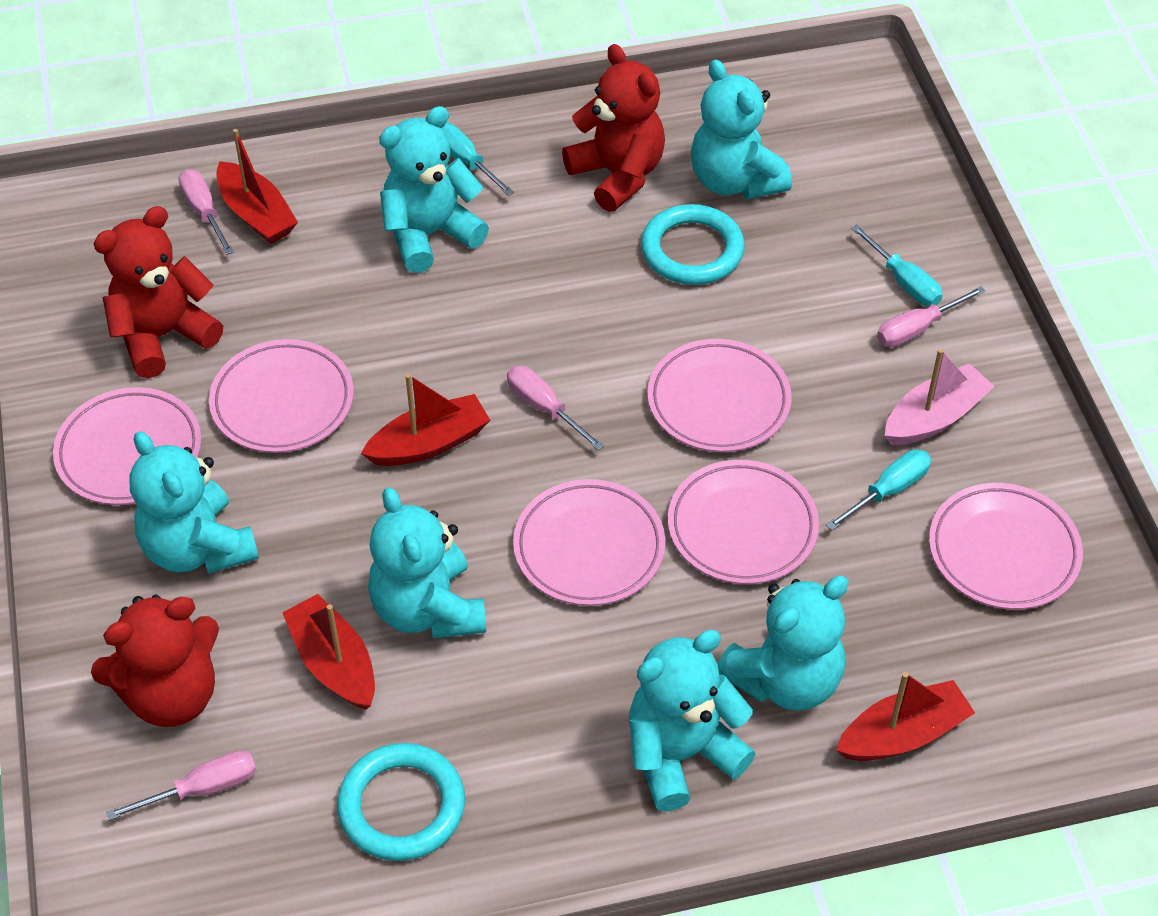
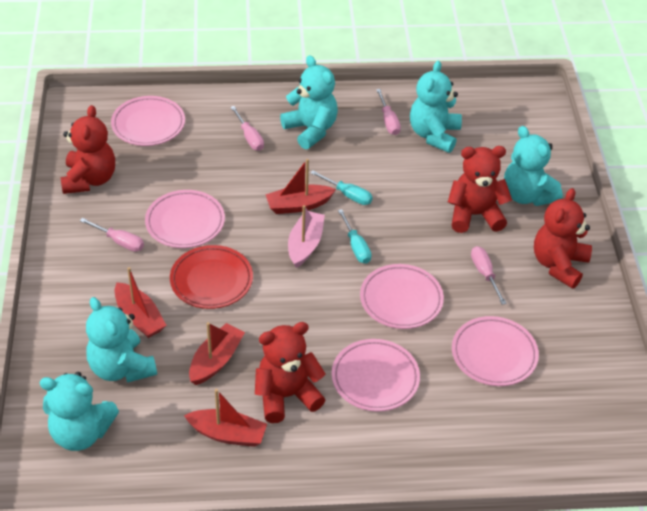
pink plate: [53,387,202,505] [209,339,354,453] [513,479,665,606] [647,339,792,452] [668,460,819,584] [929,483,1083,610] = 6 -> [111,96,185,146] [145,190,225,248] [332,339,420,412] [360,264,444,329] [452,316,539,386] = 5
red plate: none = 0 -> [170,245,253,309] = 1
red teddy bear: [91,595,219,727] [93,206,223,378] [562,44,665,212] = 3 -> [61,105,115,194] [255,322,325,423] [448,146,512,233] [534,188,592,289] = 4
turquoise ring: [337,743,465,861] [641,204,745,285] = 2 -> none = 0
turquoise screwdriver: [441,123,514,196] [826,449,931,531] [851,224,943,306] = 3 -> [311,170,373,205] [338,209,371,264] = 2
turquoise teddy bear: [130,431,259,574] [368,487,486,638] [379,106,489,273] [629,630,755,812] [691,59,792,199] [717,576,849,711] = 6 -> [39,372,119,451] [86,297,157,383] [280,55,338,149] [410,61,462,153] [504,126,563,206] = 5

